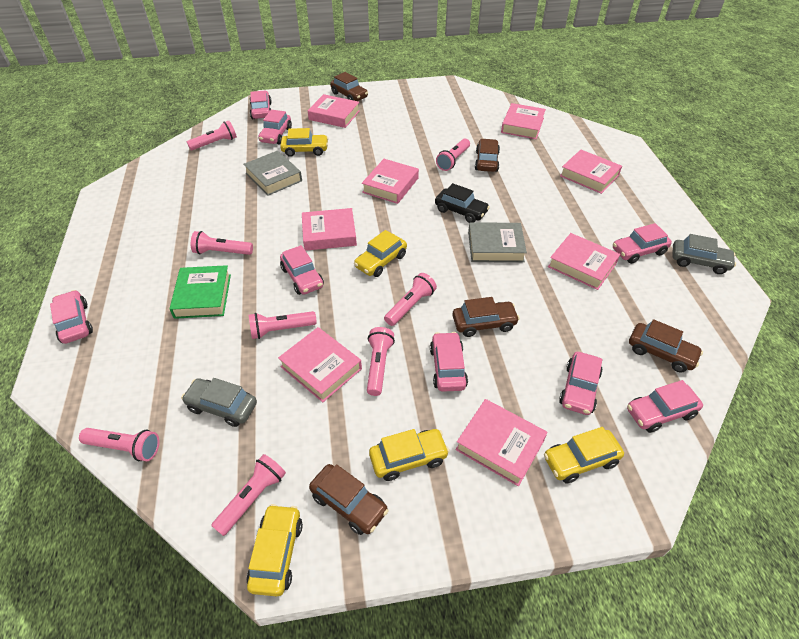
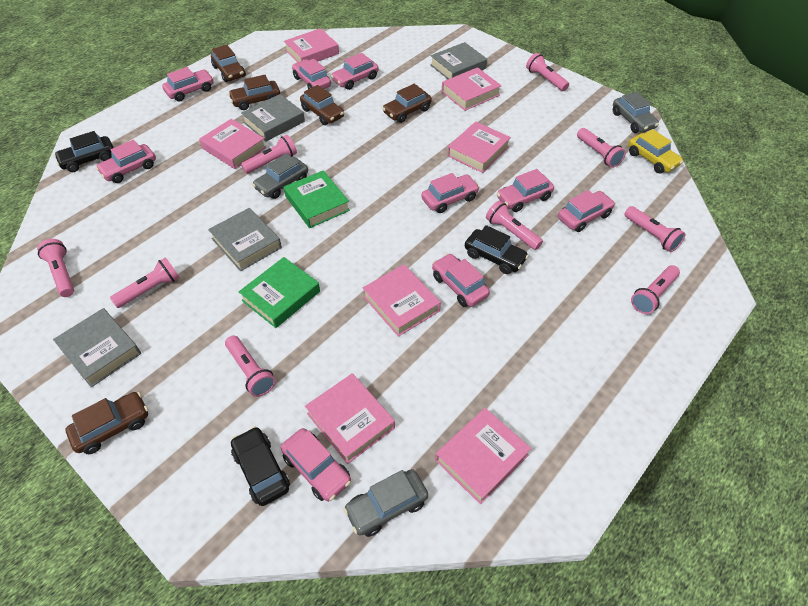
black car: [435,183,490,223] = 1 -> [54,131,114,172] [231,426,290,506] [465,225,529,274] = 3
green book: [169,265,231,319] = 1 -> [239,257,320,328] [284,170,350,228] = 2
grey book: [243,151,302,196] [468,222,527,262] = 2 -> [53,308,141,387] [208,208,282,271] [241,94,305,142] [430,42,487,79] = 4
grey car: [181,378,257,427] [672,234,736,274] = 2 -> [252,153,308,199] [343,469,428,537] [613,92,659,133] = 3
pink book: [278,327,362,402] [302,208,357,251] [308,94,360,128] [362,159,419,204] [455,399,548,486] [501,103,546,139] [548,233,620,290] [560,150,622,194] = 8 -> [199,119,266,169] [284,28,339,62] [305,373,395,464] [363,264,441,337] [435,408,531,504] [442,67,502,111] [447,122,511,173] = 7
pink car: [50,290,93,344] [250,90,272,119] [259,110,292,144] [280,245,324,295] [430,332,468,392] [559,352,603,415] [613,223,672,264] [627,380,703,433] = 8 -> [96,139,156,183] [162,67,214,102] [281,428,351,502] [292,59,331,89] [331,53,379,90] [421,173,480,213] [432,253,490,307] [497,169,554,212] [558,190,615,232] = 9
pink flashlight: [79,428,160,461] [187,121,237,150] [191,231,253,255] [211,454,286,536] [249,311,317,339] [367,327,395,396] [384,273,437,326] [436,139,470,171] = 8 -> [37,239,74,297] [110,257,180,308] [225,335,276,397] [241,135,297,173] [486,201,543,250] [526,53,569,91] [577,128,626,168] [624,206,686,252] [631,265,680,314] = 9
yellow car: [247,504,303,597] [280,128,328,157] [354,230,407,277] [369,429,450,481] [544,427,624,483] = 5 -> [628,129,683,173] = 1

